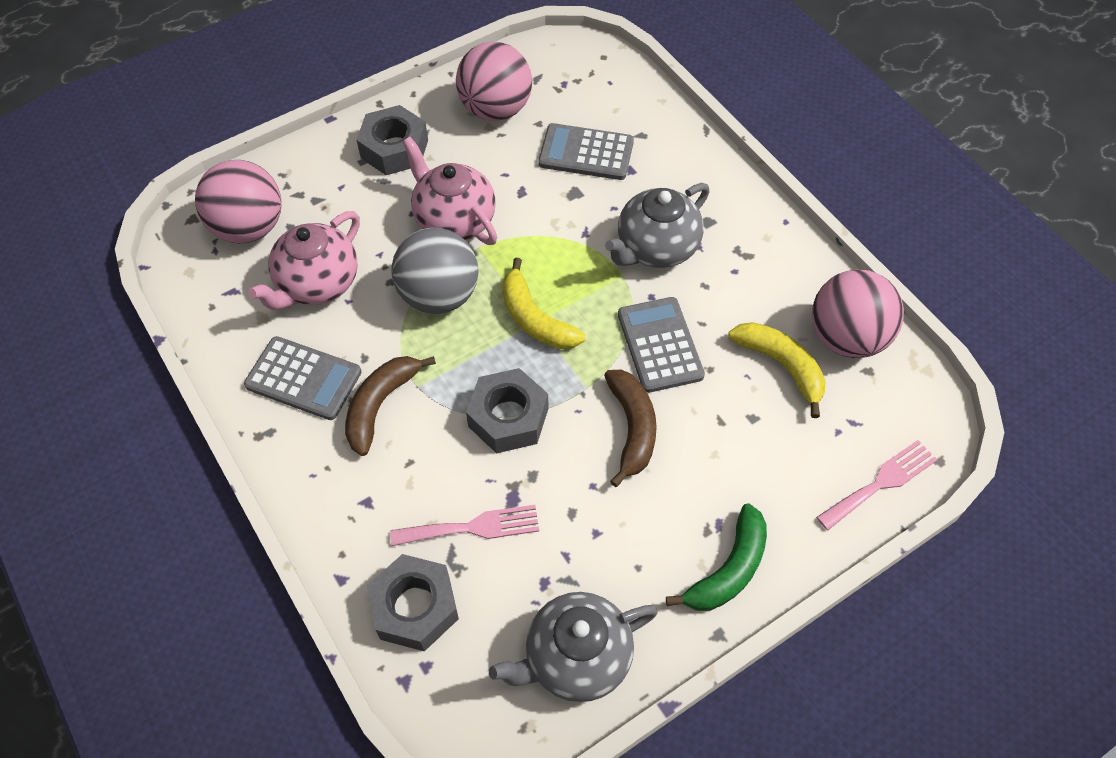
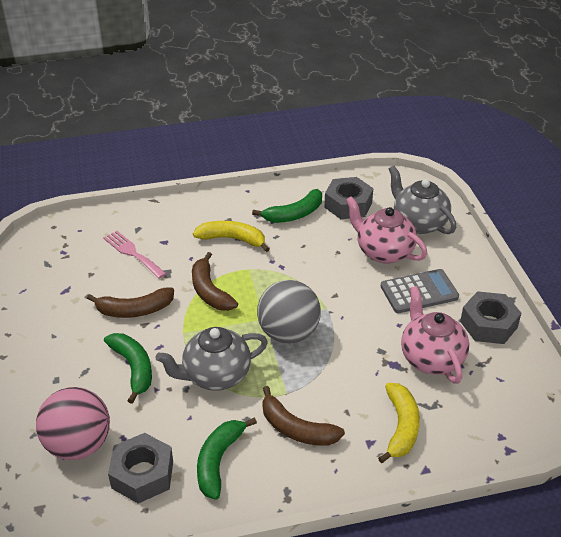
brown banana: [345,356,436,456] [604,370,657,487] = 2 -> [87,287,174,318] [192,252,238,311] [262,386,345,446] = 3
green banana: [666,503,767,611] = 1 -> [104,333,152,404] [197,417,257,500] [252,189,322,223] = 3
grey calculator: [244,336,362,420] [538,123,634,180] [618,297,705,393] = 3 -> [381,269,459,313] = 1
pink ball: [195,160,282,243] [456,41,532,121] [812,270,904,358] = 3 -> [36,387,110,460] = 1
pink fork: [390,505,539,546] [816,440,937,530] = 2 -> [103,231,167,279] = 1

